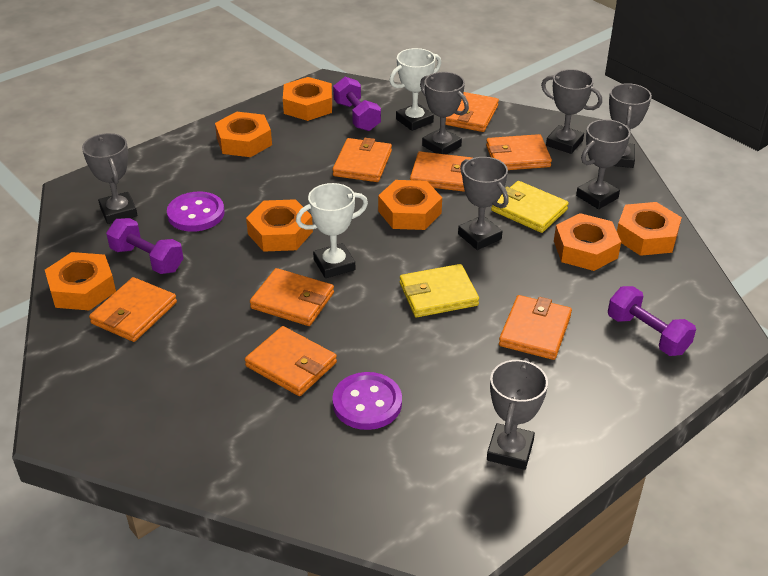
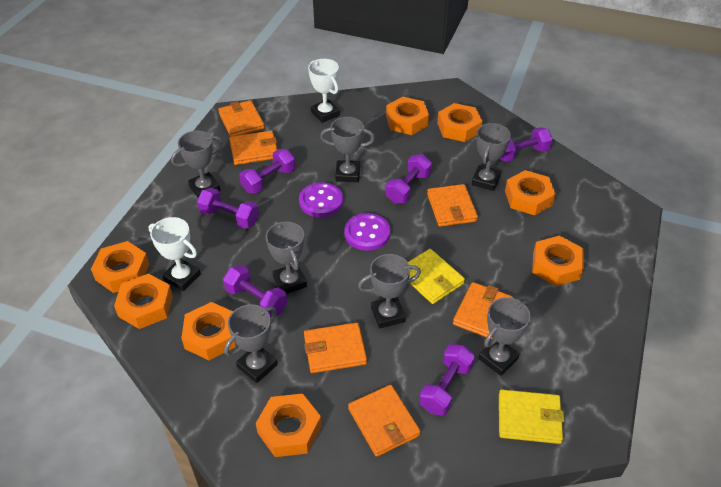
orange nut: [45,252,116,311] [215,112,272,157] [246,199,313,252] [283,77,332,121] [378,180,442,230] [554,213,621,271] [617,202,682,256] = 7 -> [91,241,149,293] [114,274,173,329] [181,302,236,360] [256,394,322,457] [386,97,429,135] [437,103,482,142] [505,170,556,215] [532,235,584,286] = 8
orange wallet: [89,277,177,342] [245,326,337,396] [250,268,334,326] [332,138,392,182] [410,152,473,192] [445,92,499,132] [486,134,552,170] [499,295,572,360] = 8 -> [218,100,265,137] [229,131,278,165] [304,322,367,373] [348,385,421,457] [427,184,478,227] [453,282,513,340] = 6
purple dumbbell: [106,218,184,274] [333,77,381,131] [608,286,696,356] = 3 -> [197,188,259,229] [223,265,287,317] [239,149,295,194] [386,154,432,203] [419,344,475,416] [500,127,553,162] = 6

